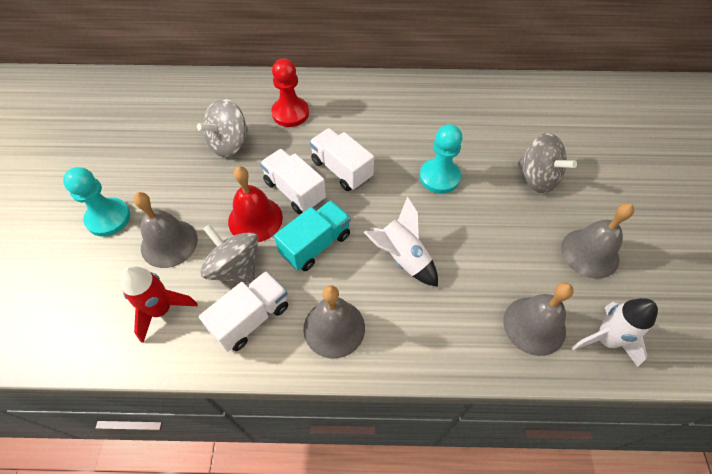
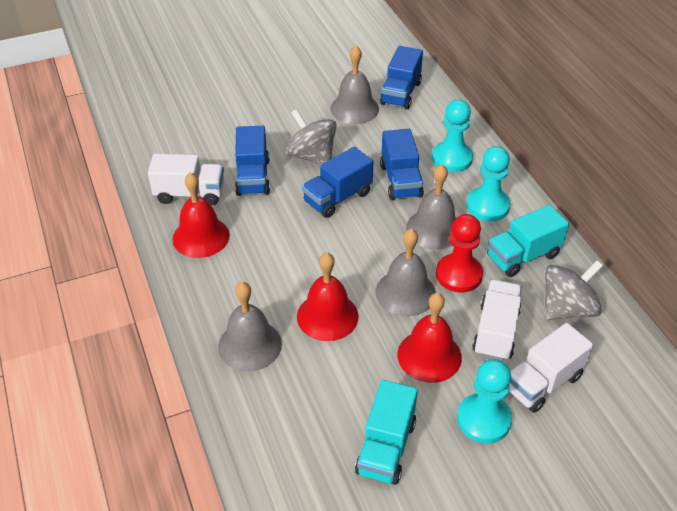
blue truck: none = 0 -> [235,126,270,196] [302,147,374,218] [380,46,423,109] [380,129,424,200] = 4
grey spinning top: [197,99,248,157] [200,224,258,285] [517,133,577,194] = 3 -> [286,109,337,165] [544,260,603,320] = 2
red bell: [228,166,283,242] = 1 -> [173,172,230,258] [297,252,359,341] [397,293,462,383] = 3
red rocket: [120,266,198,343] = 1 -> none = 0
turquoise pawn: [63,167,130,237] [420,124,462,194] = 2 -> [432,100,473,172] [457,359,512,443] [466,146,511,221] = 3
turquoise truck: [274,200,351,271] = 1 -> [355,380,418,485] [487,205,569,277] = 2
white rocket: [363,196,438,287] [571,298,658,367] = 2 -> none = 0

